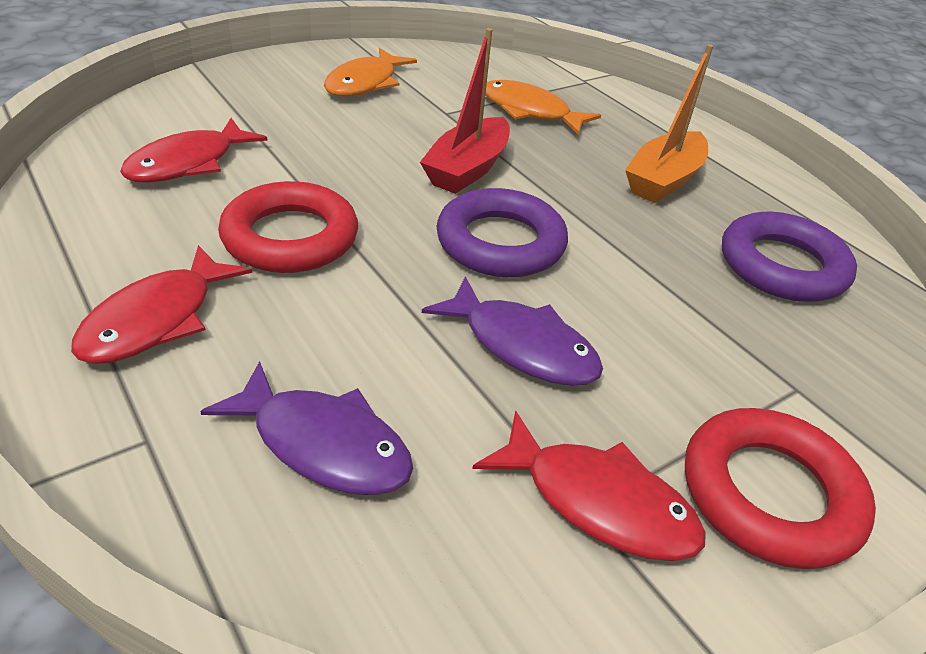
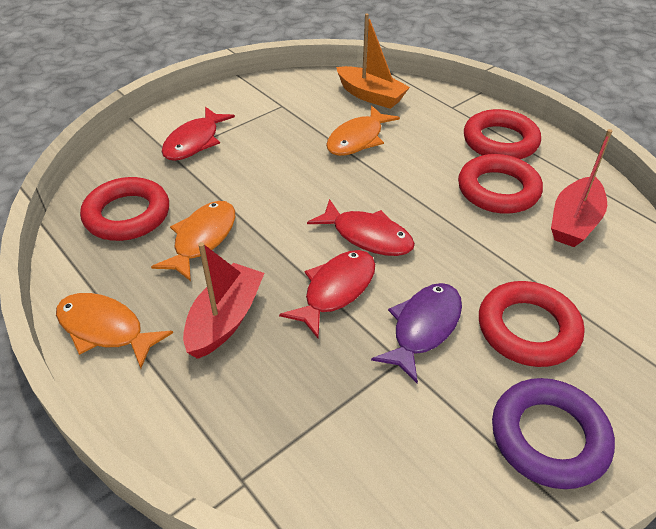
orange fish: [324,48,417,97] [485,80,601,135] = 2 -> [56,293,173,369] [151,201,235,281] [326,105,400,156] = 3
purple fish: [200,361,413,495] [422,276,603,386] = 2 -> [371,283,462,383] = 1
purple ring: [436,188,568,277] [722,212,857,302] = 2 -> [492,378,615,489] = 1
red boat: [420,28,510,194] = 1 -> [183,242,264,359] [551,129,612,247] = 2
red ring: [218,181,358,273] [685,408,876,569] = 2 -> [80,177,169,241] [458,154,543,214] [464,109,541,159] [479,281,584,367] = 4

